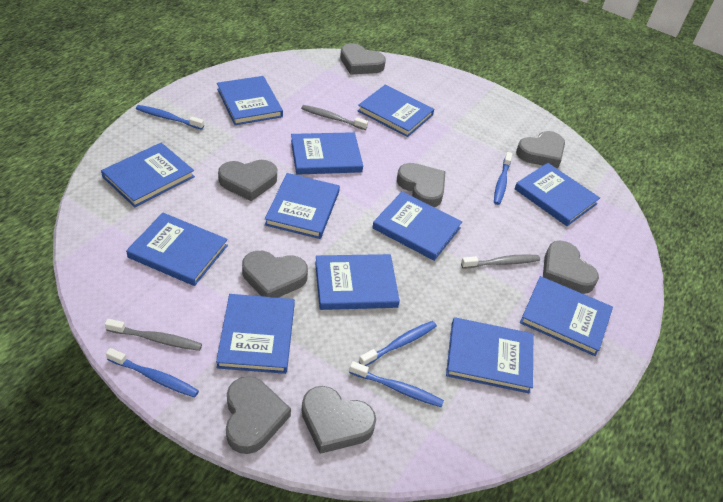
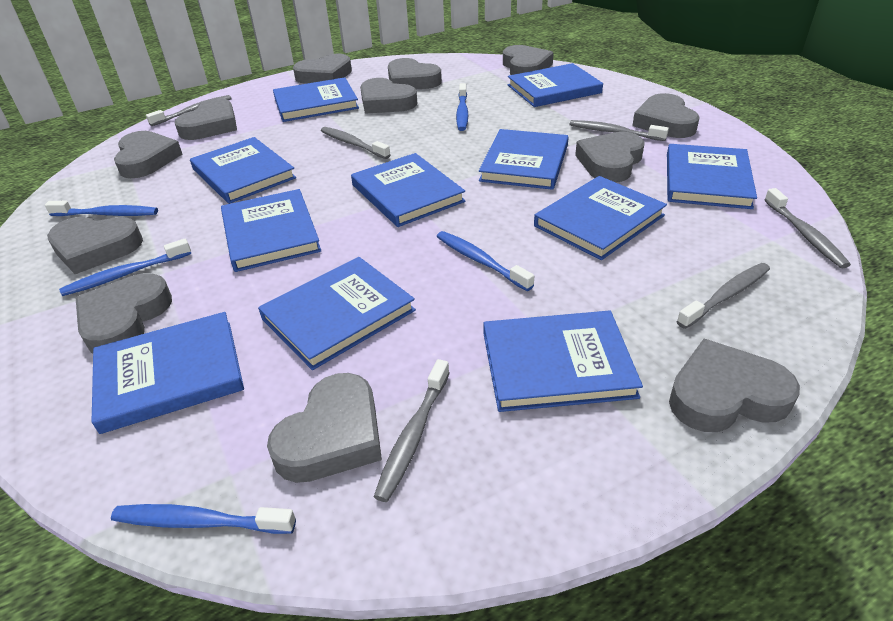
blue book: [101,143,195,207] [126,213,228,286] [216,294,295,374] [217,76,283,125] [265,173,340,239] [291,132,363,175] [315,254,400,310] [358,85,434,137] [372,191,462,261] [446,317,533,394] [514,163,600,226] [520,276,613,356] = 12 -> [92,312,244,434] [190,137,296,204] [221,189,321,272] [258,257,416,370] [273,77,359,122] [351,153,465,227] [479,129,569,190] [483,311,643,412] [508,63,603,107] [534,176,667,260] [667,144,757,209] = 11
grey heart: [218,160,277,201] [226,376,291,454] [242,251,308,298] [302,386,376,454] [340,43,386,75] [397,163,446,207] [516,131,565,168] [543,241,599,294] = 8 -> [47,217,143,274] [76,273,172,353] [114,131,182,178] [175,98,237,140] [267,373,382,483] [293,54,352,84] [360,78,417,114] [388,58,442,89] [503,45,554,75] [575,132,645,182] [632,93,700,138] [669,339,800,432] = 12
grey toothbrush: [105,319,202,351] [301,105,368,130] [461,254,540,268] = 3 -> [146,95,232,126] [321,127,390,159] [374,359,450,502] [569,120,669,141] [677,263,770,329] [764,188,851,269] = 6

